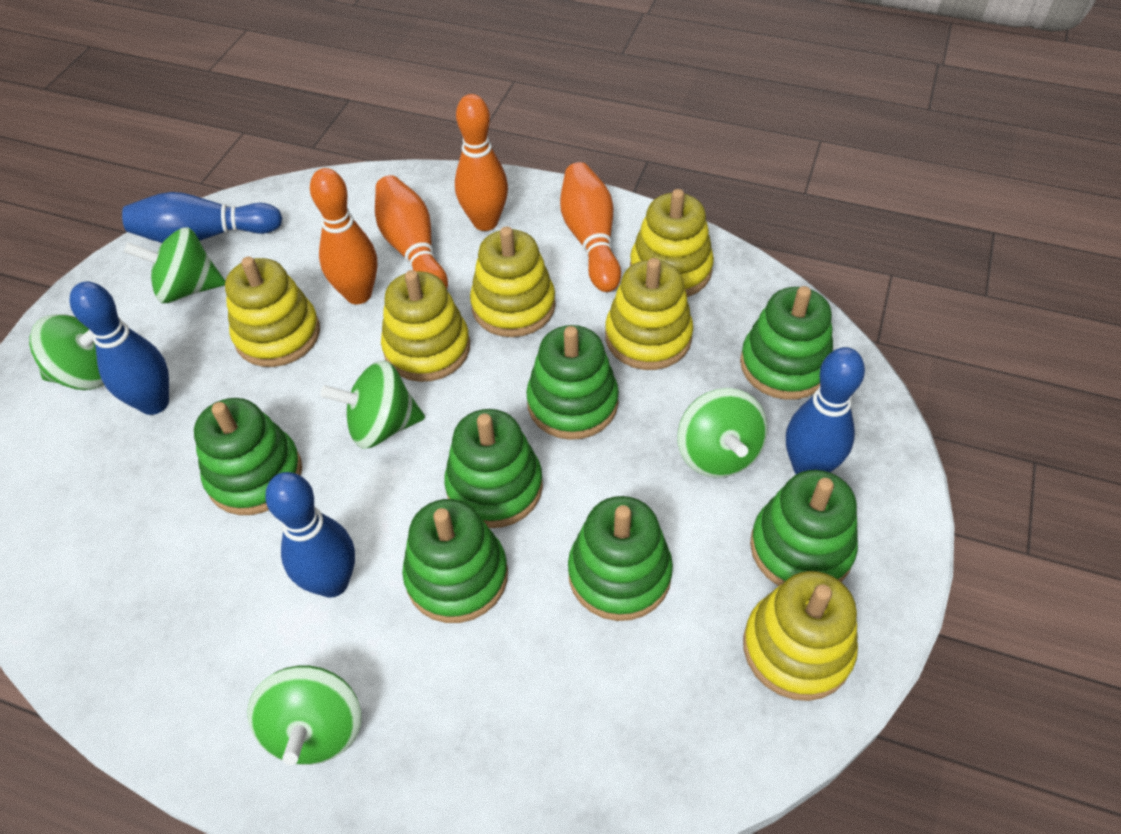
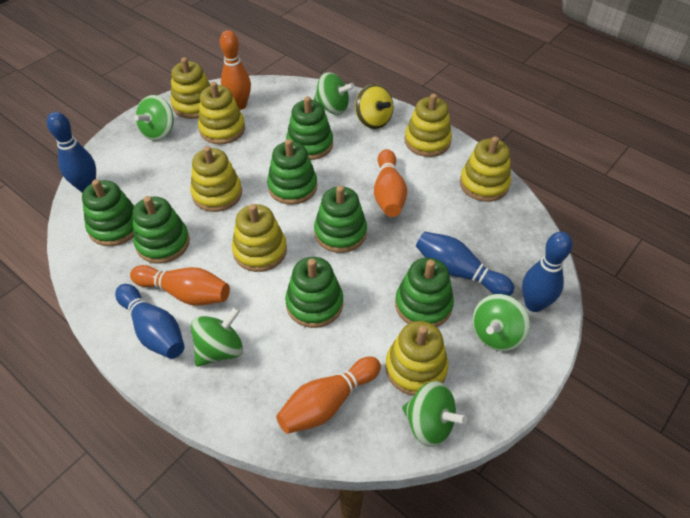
yellow spinning top: none = 0 -> [355,84,393,129] = 1
yellow stacking toy: [225,257,320,367] [381,270,470,382] [470,227,556,337] [605,258,693,370] [630,189,714,297] [743,571,858,701] = 6 -> [170,57,210,119] [190,146,242,212] [198,82,245,145] [232,204,287,272] [385,321,448,396] [405,94,452,157] [460,136,511,202] = 7

